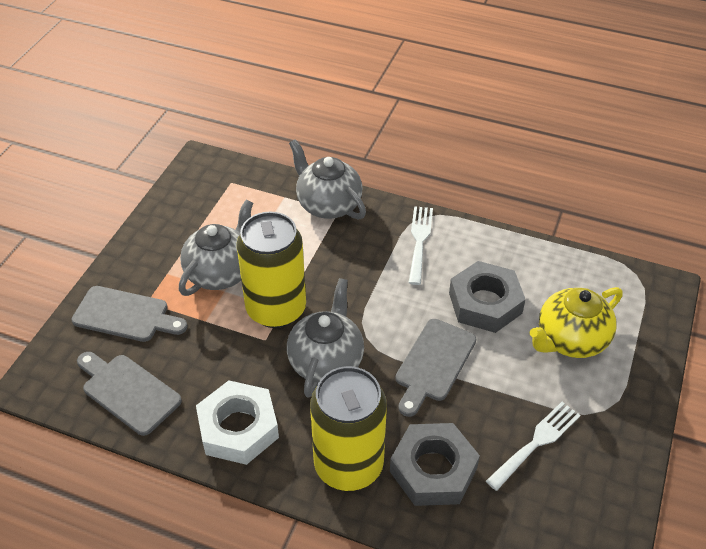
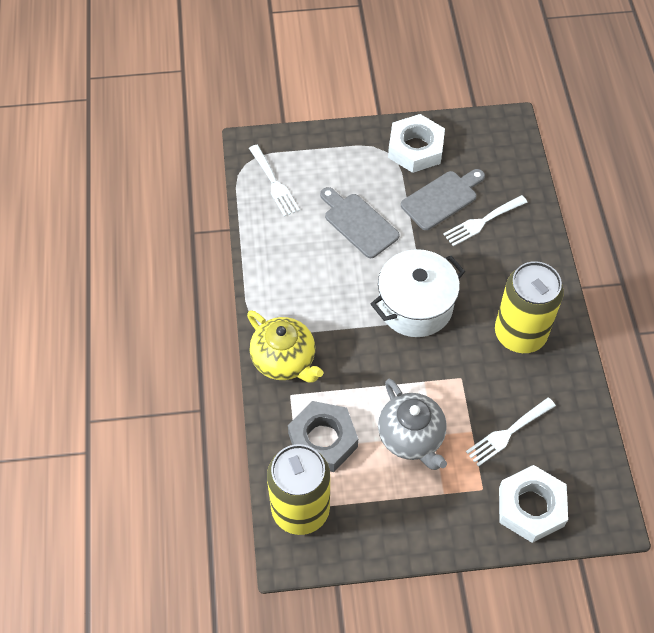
grey cutting board: [71,286,188,342] [77,352,182,436] [396,319,476,417] = 3 -> [320,187,400,258] [401,169,485,230] = 2
grey nut: [390,423,480,506] [449,261,526,333] = 2 -> [288,401,358,472] = 1
grey teapot: [179,200,253,296] [287,278,364,398] [289,139,366,220] = 3 -> [378,379,447,470] = 1
white fork: [408,206,433,285] [486,402,580,491] = 2 -> [249,145,300,217] [443,195,528,246] [466,398,556,467] = 3
white nut: [196,380,279,465] = 1 -> [388,114,445,173] [499,465,568,543] = 2
white pot: none = 0 -> [371,249,465,337] = 1

